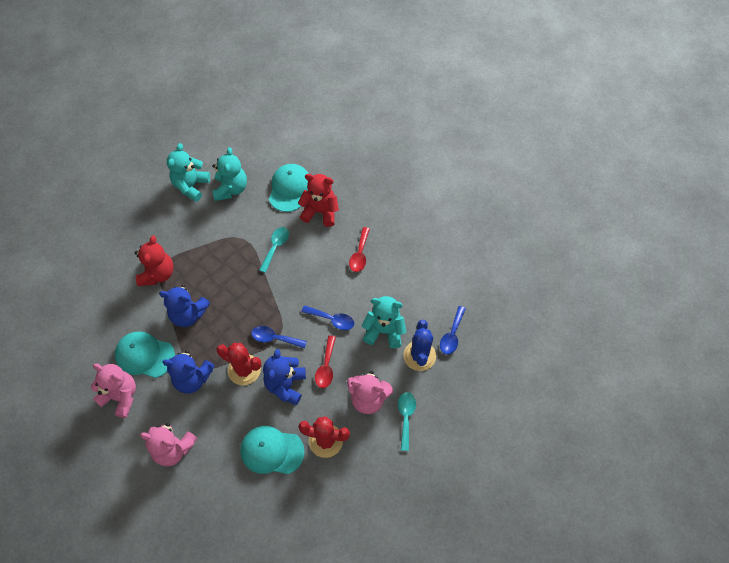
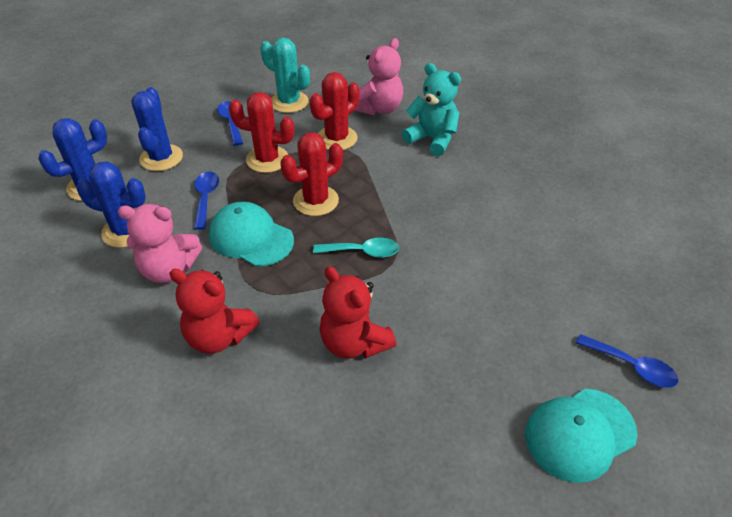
blue cactus: [403,320,436,371] = 1 -> [38,118,107,201] [76,161,146,248] [131,87,183,171] = 3
blue teddy bear: [159,284,210,327] [162,350,215,394] [263,349,306,405] = 3 -> none = 0
pink teddy bear: [91,363,136,418] [140,423,197,466] [347,371,393,414] = 3 -> [118,204,202,283] [354,38,403,115] = 2
red cactus: [216,343,262,385] [298,416,350,458] = 2 -> [229,92,294,173] [280,132,343,216] [310,72,360,150] = 3
red spoon: [315,335,336,388] [349,227,370,272] = 2 -> none = 0
turquoise cactus: none = 0 -> [260,37,310,113] = 1
turquoise cap: [115,332,175,378] [241,426,305,474] [269,164,309,212] = 3 -> [209,201,294,266] [525,389,637,483] = 2
turquoise spoon: [259,227,289,273] [398,392,416,451] = 2 -> [313,238,399,258] = 1
turquoise teddy bear: [167,143,210,202] [212,147,247,201] [361,296,406,348] = 3 -> [402,63,461,156] = 1

